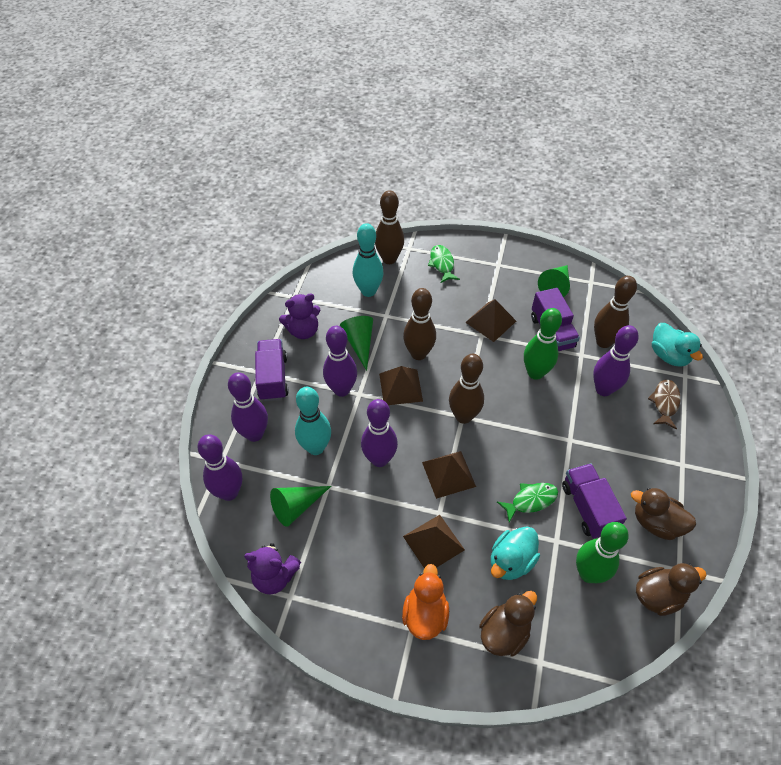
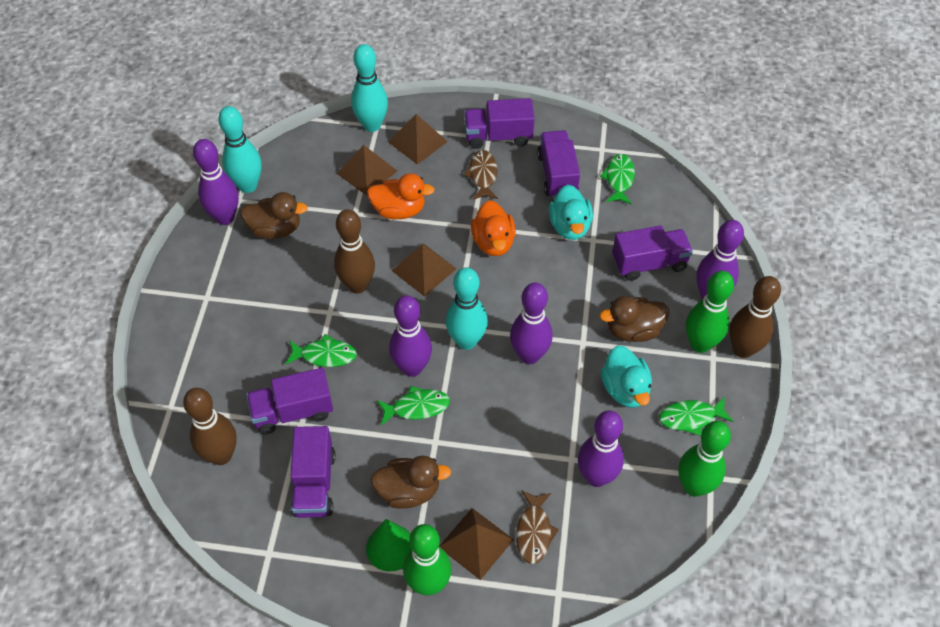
brown bowling pin: [375,190,404,264] [403,288,436,360] [449,354,484,424] [594,276,637,348] = 4 -> [183,388,237,465] [334,209,375,294] [729,276,781,358] = 3
brown fish: [648,380,680,430] = 1 -> [464,150,498,200] [516,490,559,564] = 2
green bowling pin: [524,308,562,380] [576,522,629,583] = 2 -> [403,524,452,596] [678,421,731,497] [686,271,734,353] = 3
green cone: [270,486,331,527] [340,316,373,371] [538,265,570,297] = 3 -> [366,519,411,572] = 1
green fish: [428,245,460,283] [497,483,558,522] = 2 -> [285,334,357,367] [377,386,450,426] [600,154,635,204] [659,397,733,436] = 4
orange duck: [402,564,449,640] = 1 -> [367,173,435,219] [471,200,516,256] = 2
purple teddy bear: [244,543,301,594] [279,293,320,339] = 2 -> none = 0
purple truck: [255,339,289,401] [531,288,580,351] [562,463,627,539] = 3 -> [246,368,333,434] [291,426,336,518] [464,98,535,149] [537,130,580,198] [612,225,693,281] = 5
turquoise bowling pin: [295,387,331,455] [353,223,384,297] = 2 -> [218,106,262,193] [351,44,388,132] [446,267,488,350] = 3

